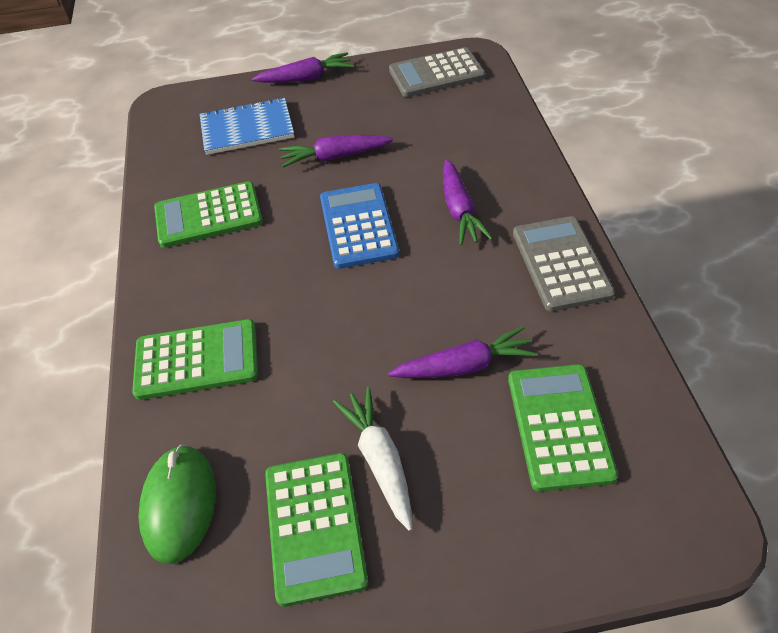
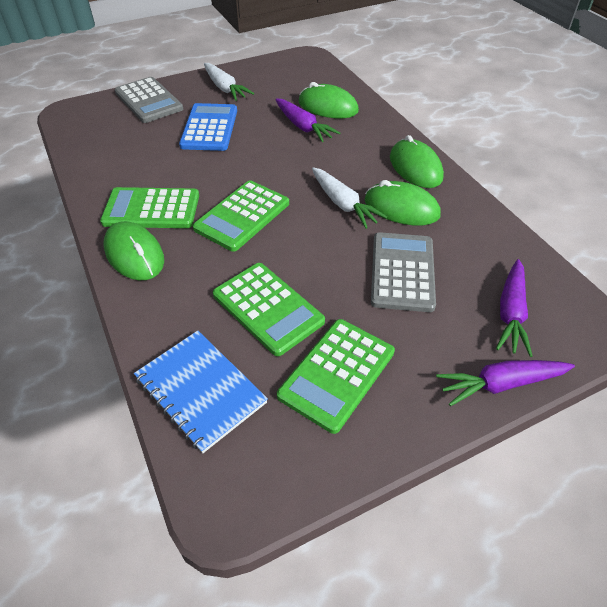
green mouse: [138,445,216,564] = 1 -> [103,221,164,280] [298,82,359,118] [365,180,441,225] [390,135,444,188] = 4
purple carrot: [252,52,354,83] [279,135,394,168] [388,326,538,378] [443,159,493,246] = 4 -> [275,99,340,142] [436,360,575,406] [496,259,533,357] = 3
white carrot: [333,387,412,531] = 1 -> [204,63,254,101] [312,167,387,229] = 2

